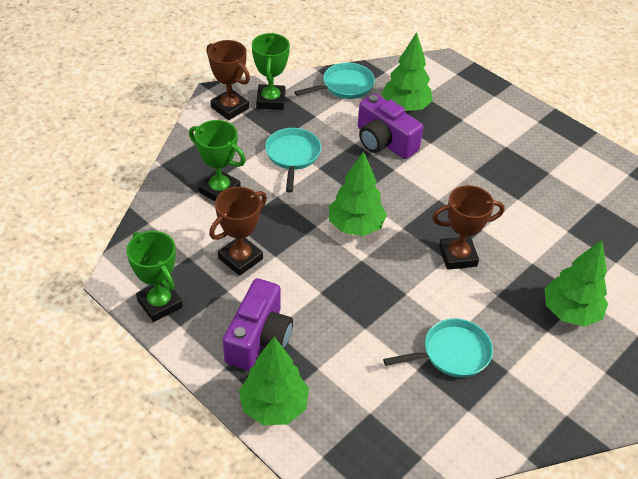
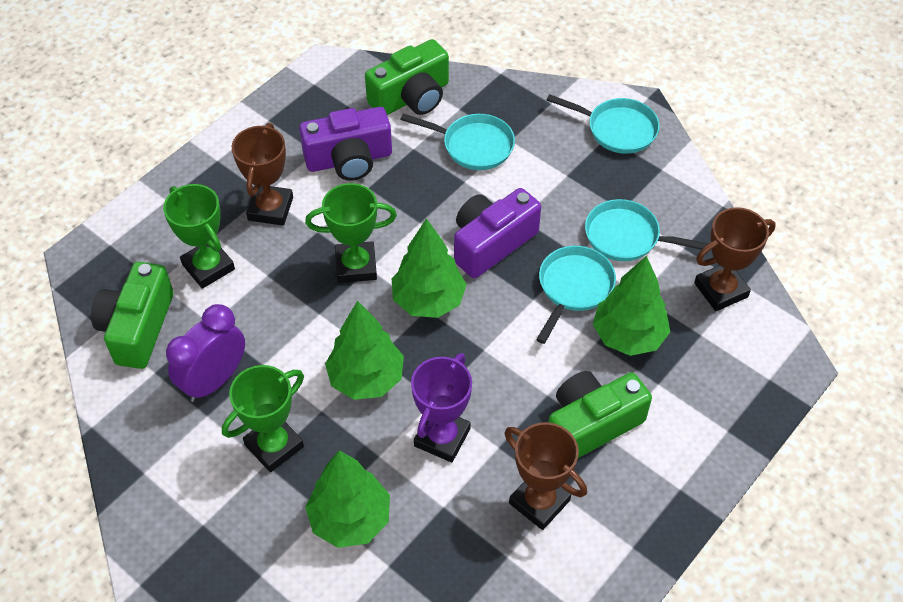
green camera: none = 0 -> [91,262,173,369] [365,39,449,115] [548,371,652,458] = 3
purple clock: none = 0 -> [166,304,245,402] = 1
purple trophy: none = 0 -> [411,353,472,462] = 1
turquoise pan: [265,128,321,193] [295,63,375,99] [383,318,493,378] = 3 -> [400,113,515,170] [536,246,616,344] [547,94,660,154] [585,199,709,261] = 4

